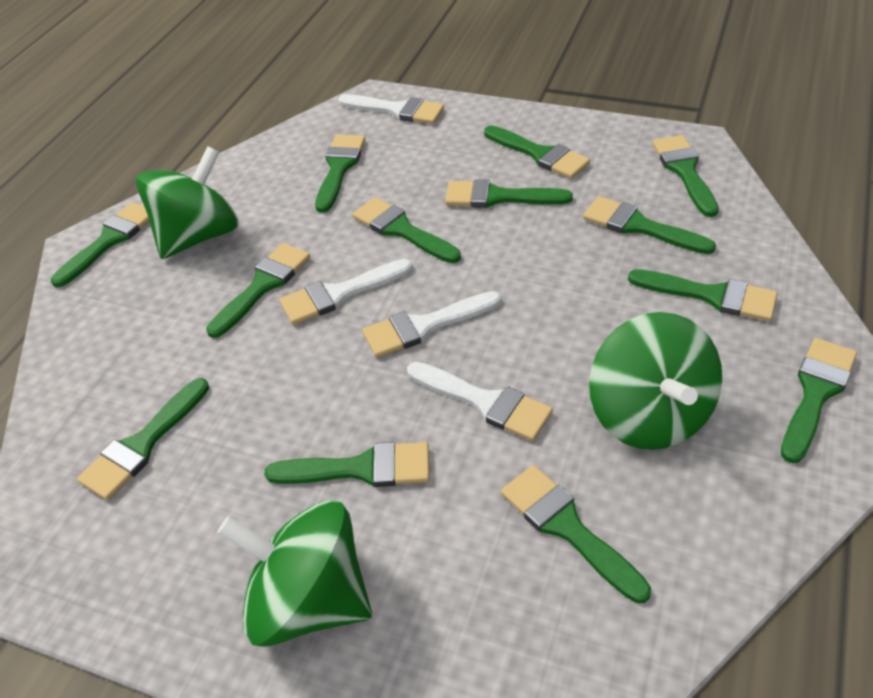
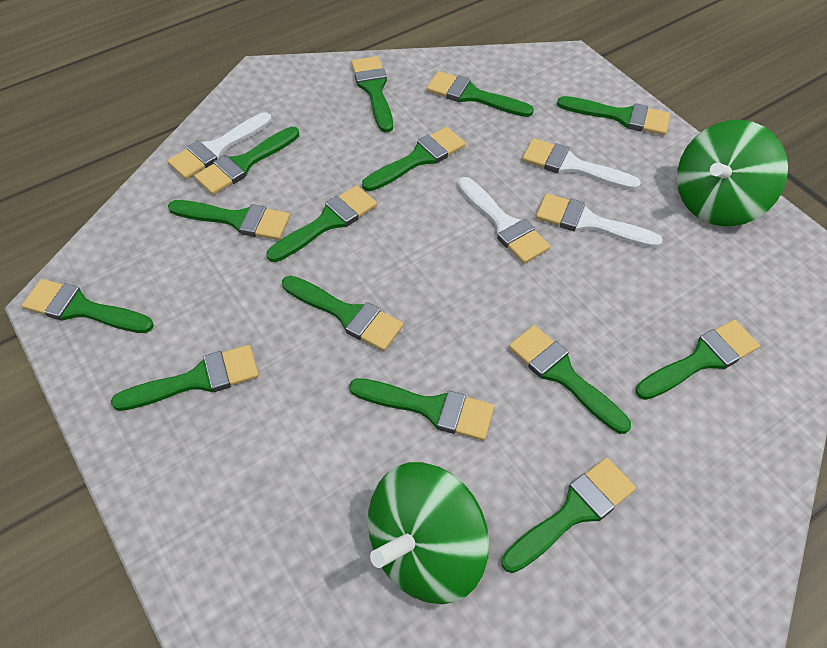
green brush: [51,202,149,287] [77,378,209,500] [206,243,310,338] [264,442,430,487] [315,134,365,213] [352,197,461,263] [445,179,573,208] [484,125,590,179] [501,465,651,603] [583,196,716,254] [628,269,778,321] [652,135,719,217] [781,338,857,463] = 13 -> [22,279,154,333] [111,345,259,411] [168,200,290,240] [194,127,299,195] [266,185,377,262] [282,275,403,351] [349,378,494,441] [351,56,393,133] [362,127,466,191] [426,71,534,117] [501,458,636,573] [509,325,631,434] [557,96,670,135] [636,319,760,400] = 14
green spinning top: [136,146,239,259] [217,500,372,647] [589,312,722,450] = 3 -> [368,462,489,604] [677,120,788,226] = 2

